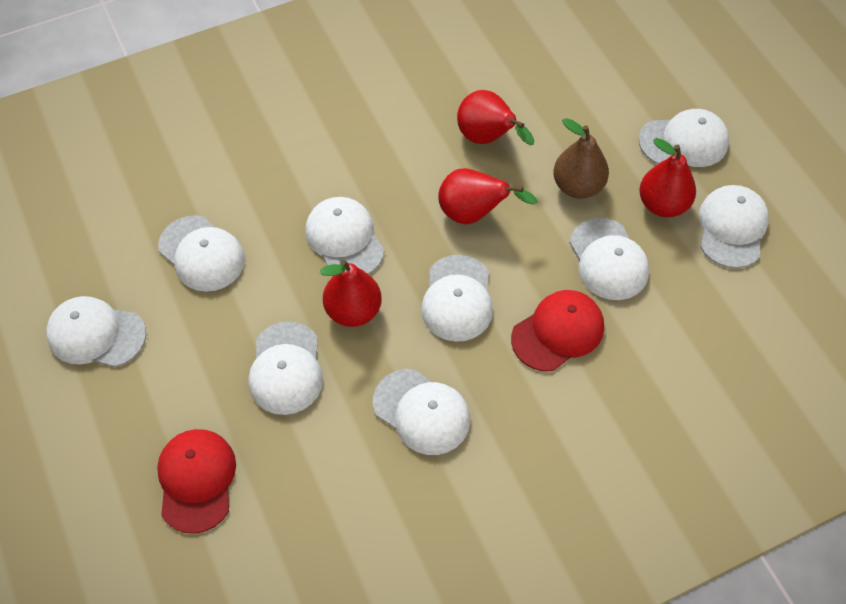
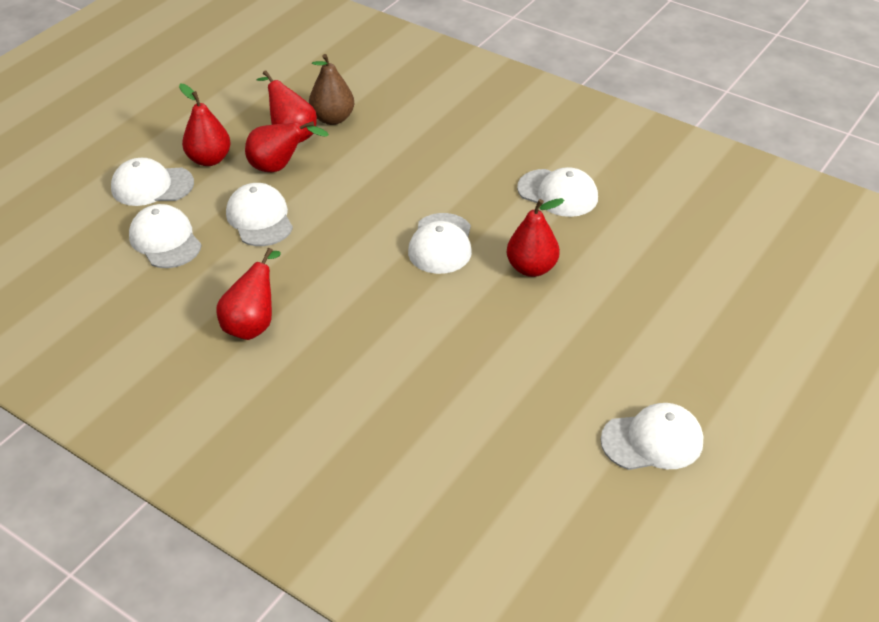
red cap: [157,429,236,534] [511,290,604,371] = 2 -> none = 0
red pear: [320,259,382,327] [438,168,538,224] [457,90,534,145] [639,138,696,217] = 4 -> [179,84,231,166] [216,248,281,340] [245,121,329,173] [256,70,317,143] [507,198,565,277] = 5
white cap: [46,296,146,367] [158,215,245,292] [249,322,323,415] [306,197,384,274] [373,369,470,455] [421,255,493,342] [569,218,649,300] [639,109,729,167] [699,185,769,268] = 9 -> [111,158,194,206] [129,204,202,268] [226,183,293,246] [408,213,472,274] [517,167,598,217] [600,403,703,470] = 6

